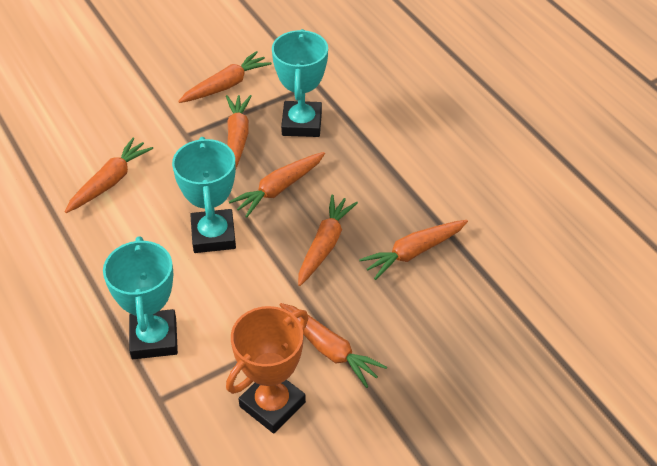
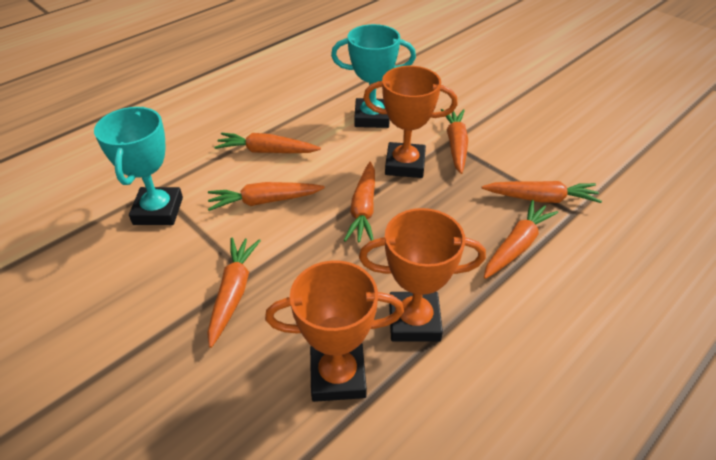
orange trophy: [226,306,308,433] = 1 -> [265,260,404,402] [359,208,486,342] [363,66,458,178] = 3
turquoise trophy: [103,236,178,359] [172,137,236,253] [272,29,328,137] = 3 -> [94,107,183,225] [331,24,416,128] = 2

